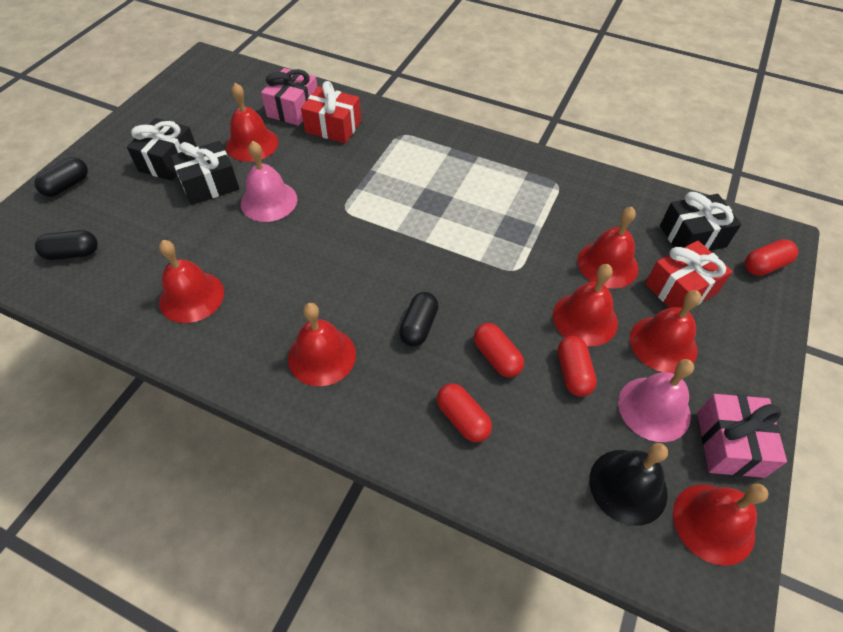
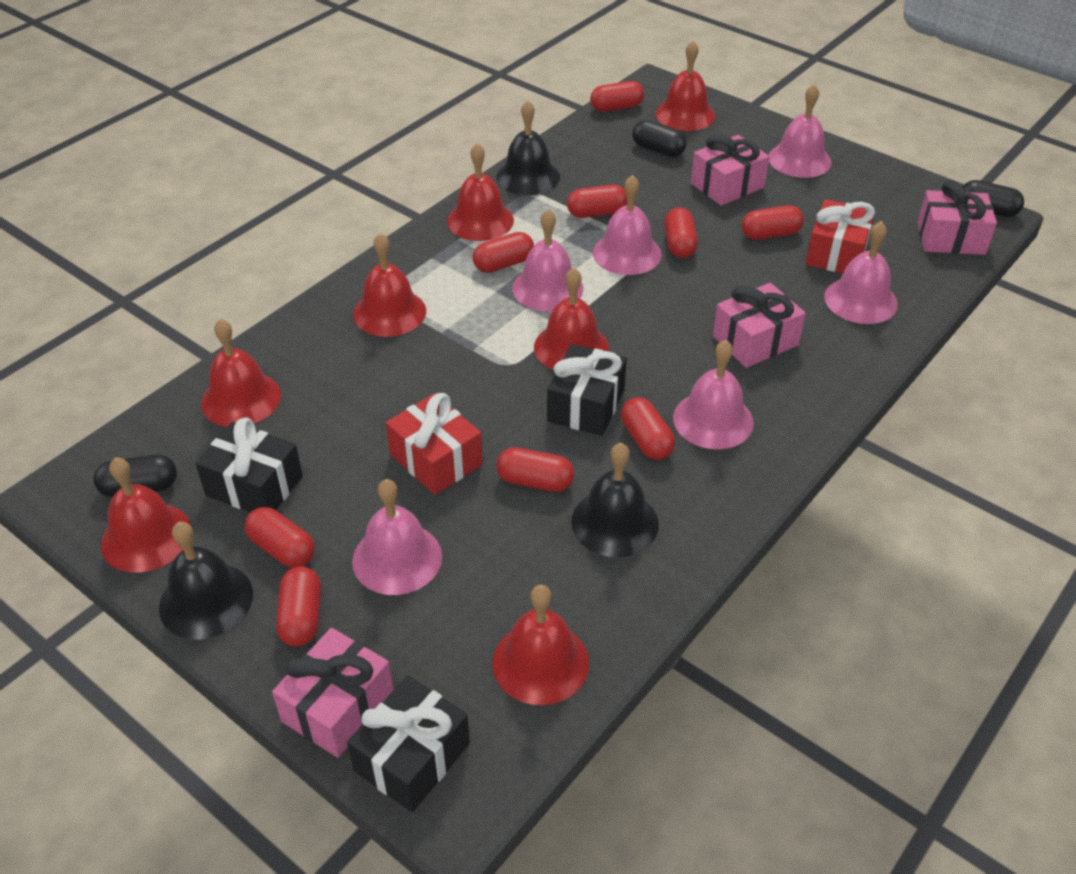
black bell: [589,443,668,526] = 1 -> [159,522,253,640] [496,100,560,195] [571,443,659,557] = 3
pink bell: [241,141,297,222] [618,359,694,442] = 2 -> [352,479,442,595] [512,209,583,311] [593,175,662,275] [673,340,754,449] [769,84,832,178] [824,221,898,324] = 6
pink gift: [261,68,318,126] [697,394,787,478] = 2 -> [272,628,394,758] [691,134,770,206] [713,283,806,368] [917,180,997,255] = 4
red capsule: [437,383,492,442] [474,323,524,377] [558,336,597,396] [745,239,798,276] = 4 -> [245,507,315,568] [276,566,321,647] [473,232,534,273] [496,447,575,492] [567,185,627,218] [590,81,644,112] [621,397,675,460] [664,207,698,258] [742,205,804,240] = 9

